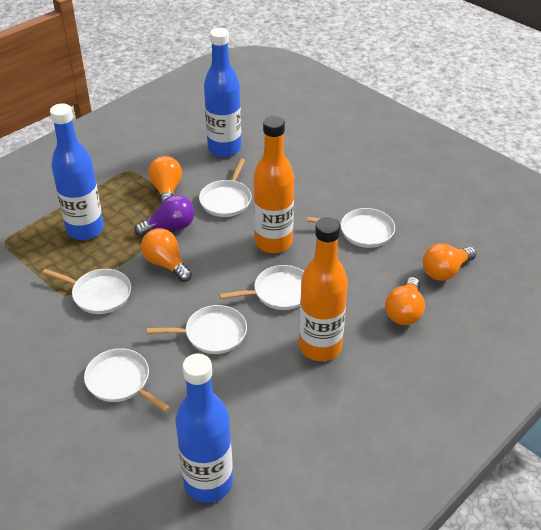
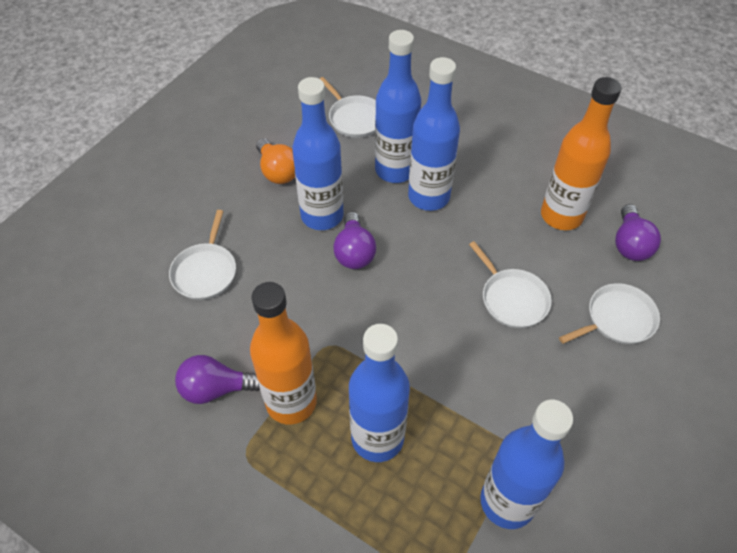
blue bottle: [50,103,104,240] [175,354,233,503] [204,28,241,157] = 3 -> [292,77,344,230] [349,324,410,462] [375,30,421,183] [408,57,460,211] [480,400,573,529] = 5
orange light bulb: [141,228,192,282] [149,156,182,204] [385,277,425,325] [423,243,476,281] = 4 -> [256,138,295,184] = 1
purple light bulb: [135,195,195,236] = 1 -> [175,355,260,404] [333,212,376,269] [615,204,661,261] = 3
white pan: [42,269,131,314] [84,348,170,412] [147,305,247,354] [199,158,252,217] [219,265,304,310] [307,208,395,248] = 6 -> [169,210,236,300] [320,77,376,138] [469,241,552,328] [559,283,660,344] = 4

